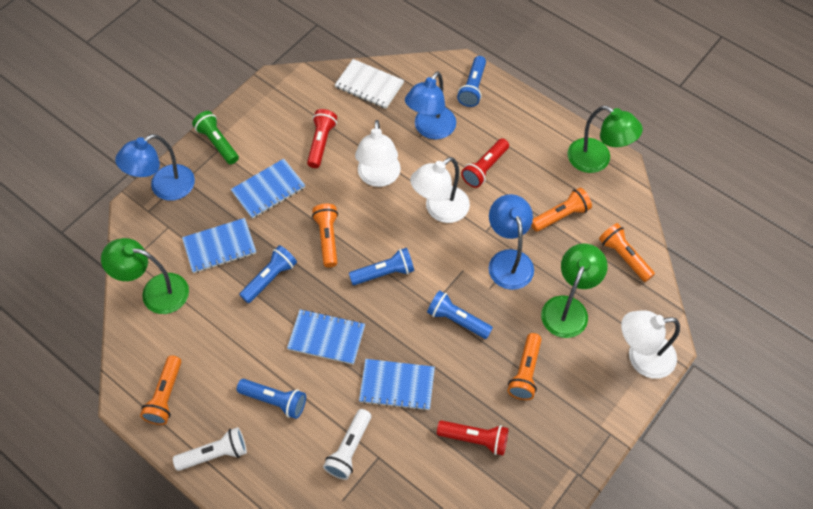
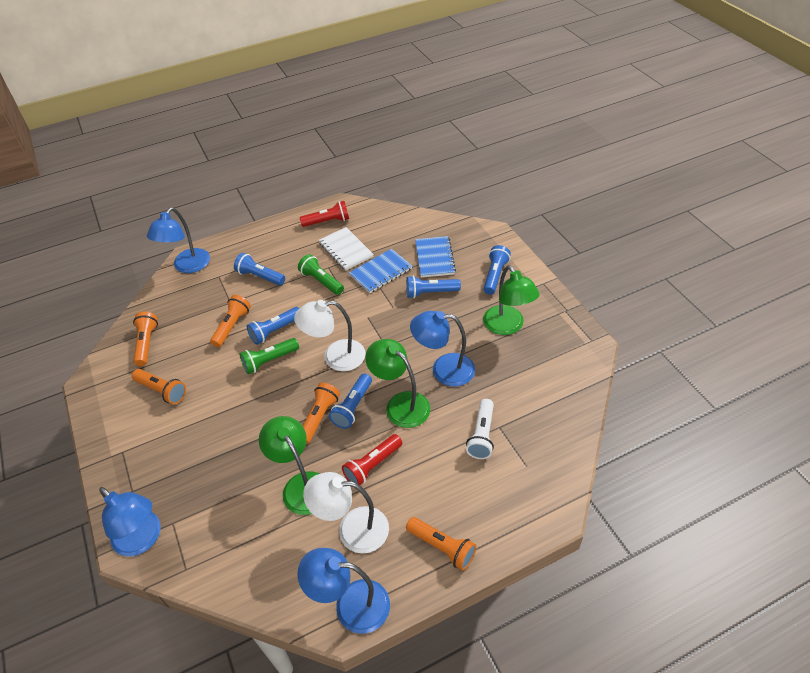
blue lamp: [115,134,195,201] [405,71,456,139] [489,194,534,290] = 3 -> [99,487,161,556] [147,207,210,273] [297,548,390,634] [410,311,475,387] = 4
blue notebook: [182,218,256,273] [231,159,306,219] [287,309,365,365] [359,359,435,411] = 4 -> [349,249,412,293] [415,236,456,277] = 2
green flashlight: [192,111,239,164] = 1 -> [239,338,299,374] [298,254,344,295] = 2
red flashlight: [307,109,337,168] [437,420,509,455] [461,138,509,188] = 3 -> [300,201,349,227] [342,434,402,485] = 2
white flashlight: [173,427,247,471] [323,409,371,480] = 2 -> [466,399,494,459] = 1
white lamp: [355,120,401,187] [410,157,470,223] [621,310,680,379] = 3 -> [294,300,366,371] [303,472,389,553] = 2

